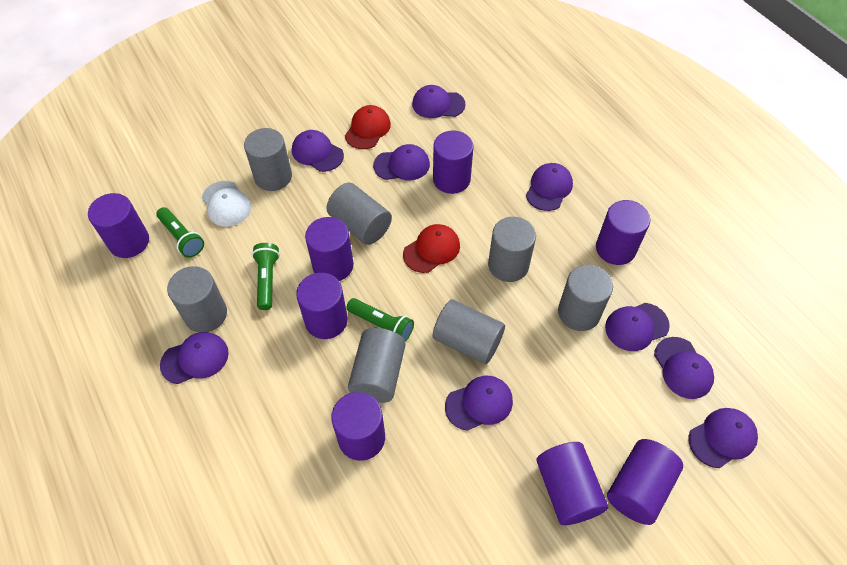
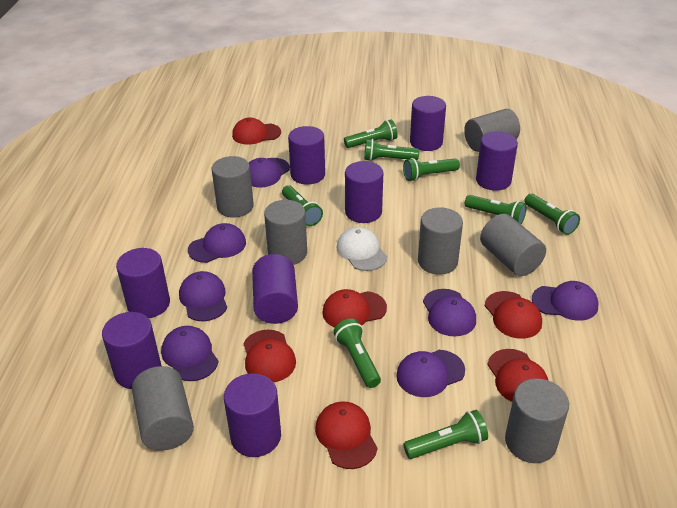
green flashlight: [156,207,204,257] [252,243,280,310] [346,298,414,342] = 3 -> [282,185,323,226] [333,319,381,388] [344,119,398,148] [364,139,419,161] [403,158,460,181] [403,410,488,459] [465,195,527,224] [524,194,580,235] = 8
purple cap: [160,332,228,384] [292,130,344,172] [373,144,430,180] [412,85,466,118] [445,376,513,431] [526,163,573,211] [605,303,670,351] [654,337,714,399] [688,408,758,468] = 9 -> [161,326,219,381] [179,271,227,321] [188,223,246,263] [249,158,290,187] [396,350,465,397] [423,289,476,337] [532,281,598,321] = 7
red cap: [345,105,391,149] [403,224,460,273] = 2 -> [232,118,281,145] [243,330,296,382] [315,401,378,469] [322,289,387,327] [485,291,542,339] [487,349,548,402] = 6

